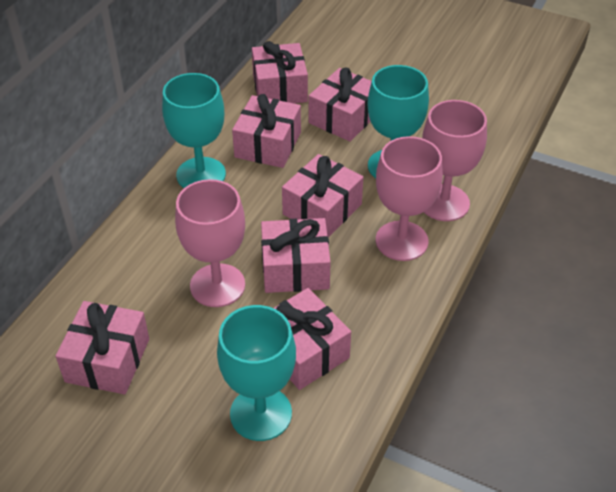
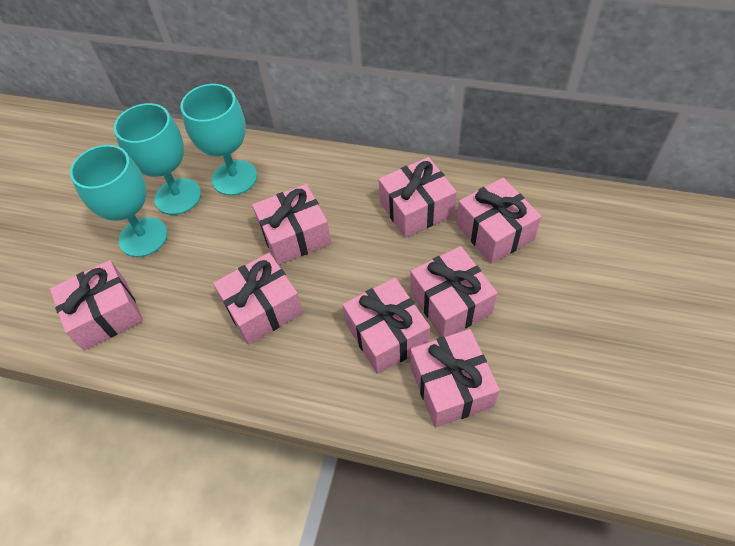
pink gift: [55,301,149,394] [232,94,301,168] [252,41,308,103] [261,218,331,293] [274,288,351,390] [282,154,363,237] [309,68,372,142] = 7 -> [50,260,143,351] [213,253,303,345] [252,184,331,265] [343,278,430,374] [379,157,457,238] [410,246,497,337] [410,329,500,428] [456,178,542,264] = 8
pink goblet: [175,179,245,307] [376,136,443,261] [422,100,487,221] = 3 -> none = 0

